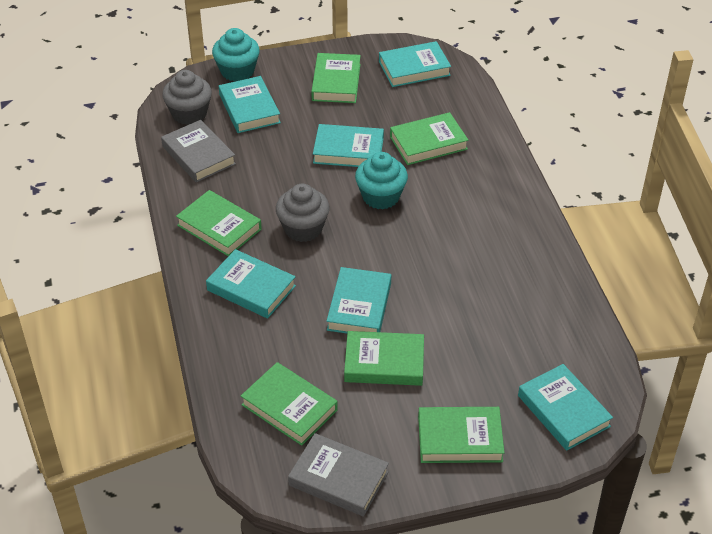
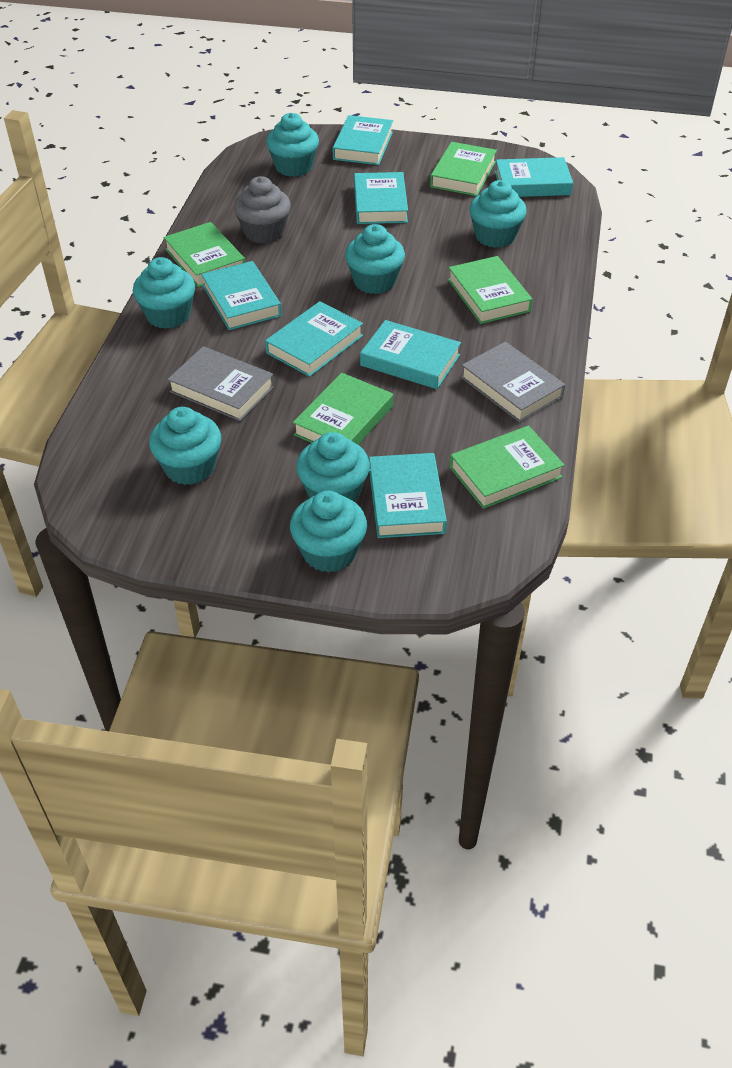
green book: [176,190,262,256] [241,362,338,446] [311,53,361,103] [344,331,424,386] [390,112,469,165] [418,407,504,463] = 6 -> [163,222,245,287] [293,373,393,445] [430,142,497,196] [448,256,533,324] [450,426,565,509] = 5
grey cupcake: [162,70,212,125] [276,184,330,242] = 2 -> [234,176,291,244] = 1
turquoise book: [206,249,296,319] [219,76,281,133] [313,124,384,167] [327,267,391,333] [379,41,451,87] [518,364,613,451] = 6 -> [201,261,282,330] [265,301,363,377] [333,115,393,165] [354,172,408,224] [360,320,461,389] [369,453,447,538] [495,157,573,197] = 7
turquoise cupcake: [212,28,260,81] [355,152,408,209] = 2 -> [133,257,195,329] [149,407,221,485] [266,113,319,177] [290,491,367,573] [296,432,370,502] [345,224,405,294] [470,180,527,248] = 7

